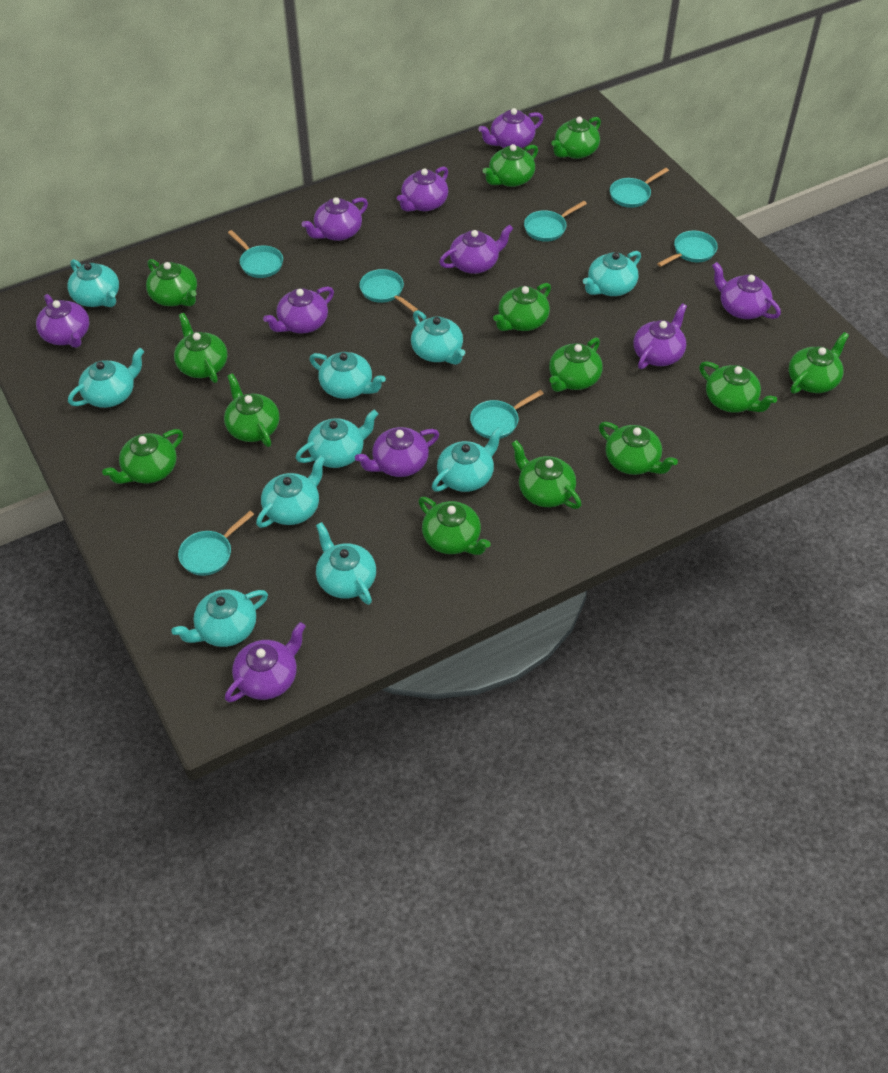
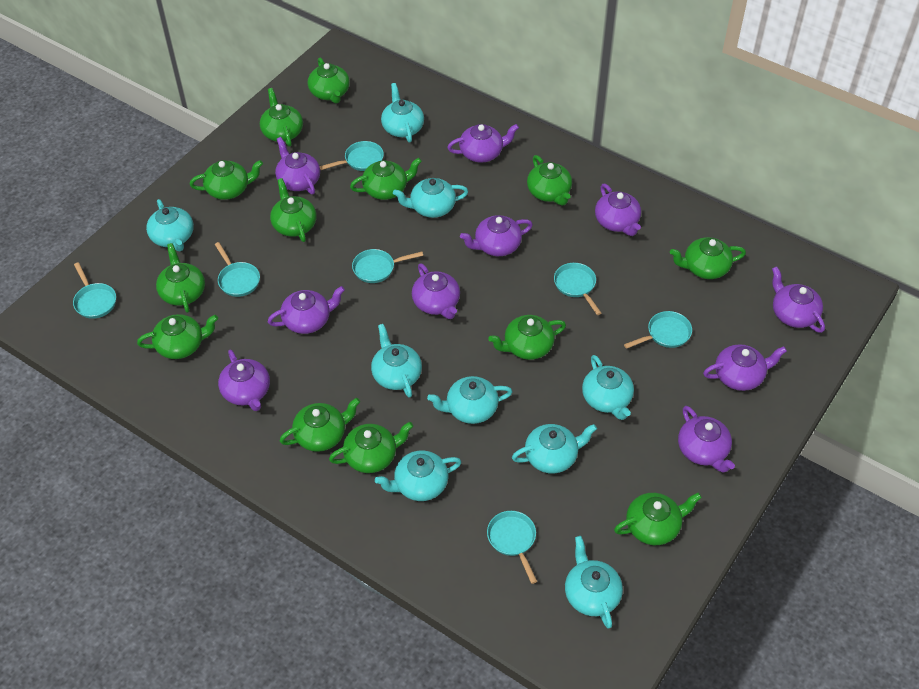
turquoise teapot: [67,259,119,307] [68,348,144,408] [171,589,268,647] [256,456,325,528] [296,410,378,468] [309,352,386,399] [316,522,376,605] [411,311,465,365] [432,427,503,492] [583,251,641,296] = 10 -> [146,199,194,251] [371,324,422,398] [375,450,461,501] [381,83,424,143] [393,178,468,218] [427,376,513,424] [512,424,597,473] [565,536,623,629] [582,355,634,420] = 9

